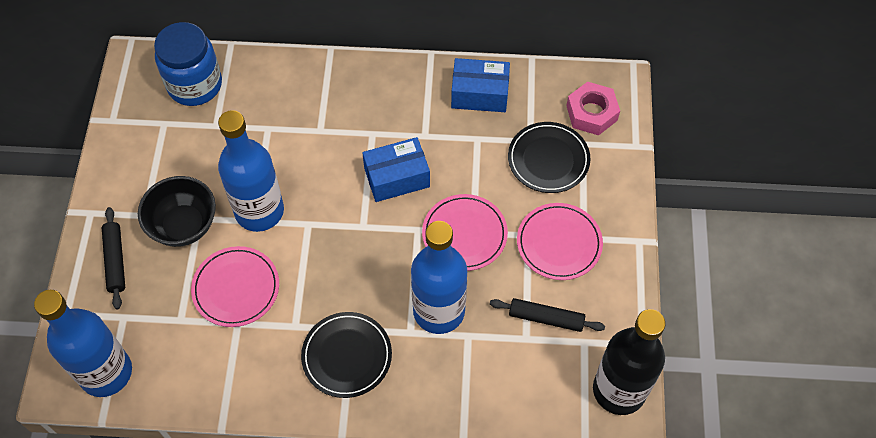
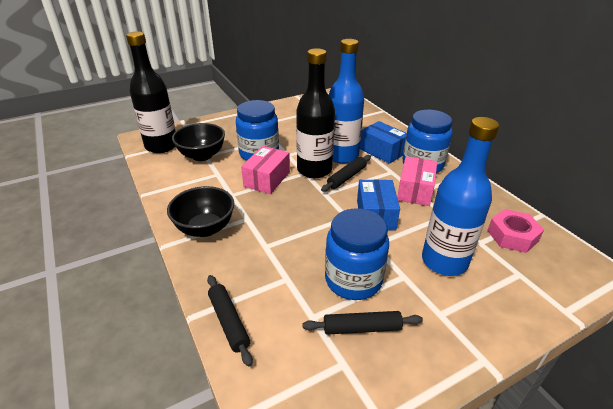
black bottle: [593,309,666,415] = 1 -> [126,31,176,153] [296,48,335,178] = 2
black bowl: [138,176,216,247] = 1 -> [167,186,234,237] [172,123,225,161] = 2
black plate: [301,312,392,398] [508,122,591,193] = 2 -> none = 0
black rolling pin: [102,207,125,309] [490,298,605,332] = 2 -> [207,275,253,367] [302,311,423,335] [321,155,371,192] = 3
blue bottle: [34,290,132,397] [218,110,284,232] [411,221,467,334] = 3 -> [329,39,364,164] [422,117,499,276] = 2
blue jar: [154,22,222,106] = 1 -> [236,100,279,161] [325,208,389,300] [403,110,453,173] = 3
pink box: none = 0 -> [241,146,290,194] [397,156,437,206] = 2
pink plate: [191,246,279,327] [422,194,508,271] [517,203,603,280] = 3 -> none = 0

